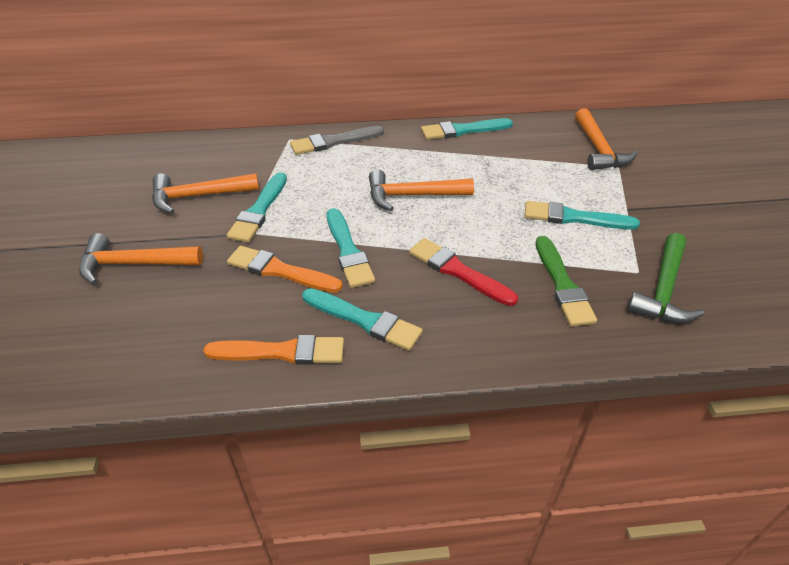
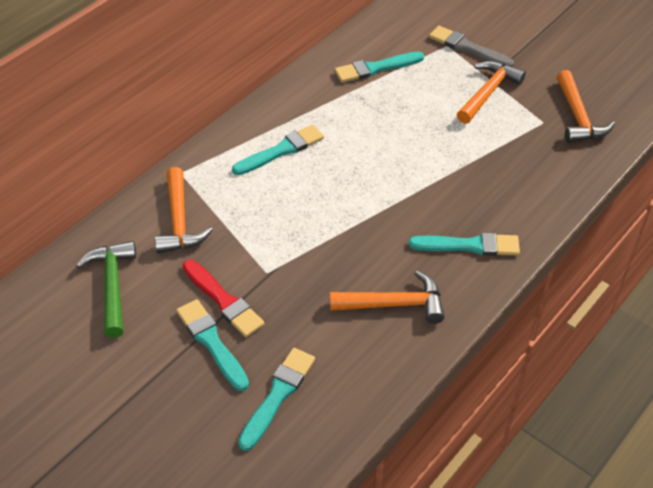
green brush: [536,236,597,326] = 1 -> none = 0
orange brush: [203,335,344,365] [227,246,343,293] = 2 -> none = 0

